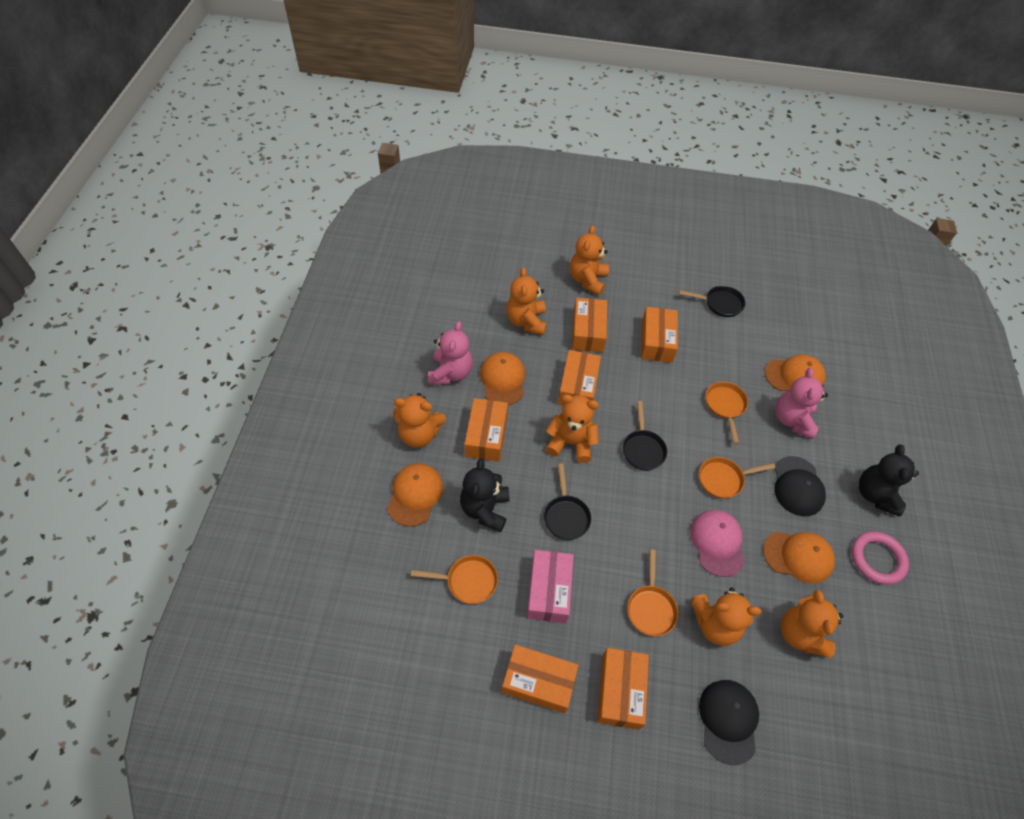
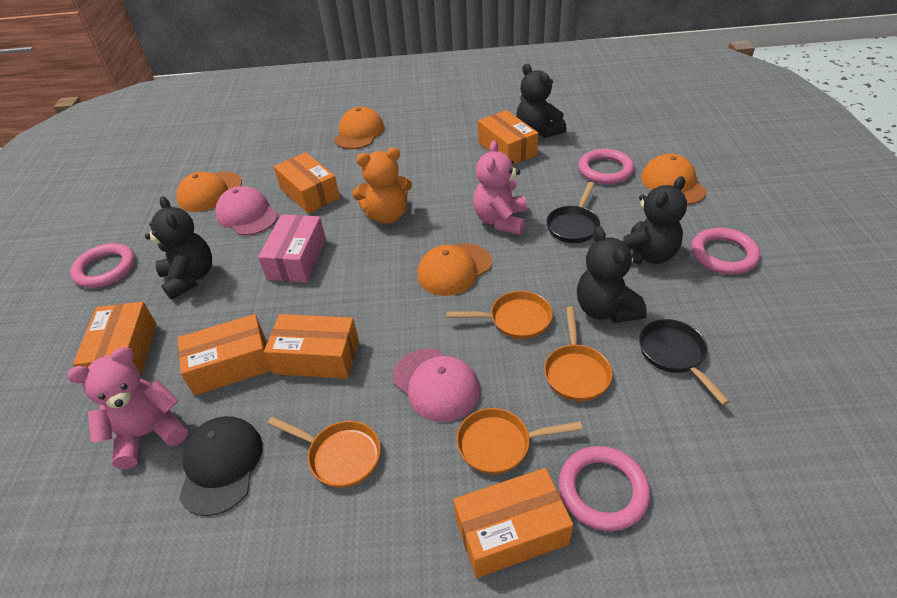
black cap: [699,680,759,765] [774,456,826,517] = 2 -> [179,416,262,516] = 1
black pan: [544,463,591,540] [623,401,667,470] [679,286,746,317] = 3 -> [546,182,600,243] [639,319,730,405] = 2
black teddy bear: [460,458,510,532] [859,444,919,516] = 2 -> [145,196,212,300] [516,64,567,138] [577,226,647,323] [622,176,687,265] = 4
orange teddy bear: [393,393,446,448] [506,267,547,335] [546,394,599,463] [570,225,609,295] [691,587,762,646] [781,590,843,658] = 6 -> [352,148,412,224] = 1
pink cap: [690,510,745,577] = 1 -> [215,186,278,236] [393,348,480,422] = 2
pink ring: [852,531,909,585] = 1 -> [70,243,135,288] [559,446,650,531] [578,149,634,184] [691,228,760,274] = 4

